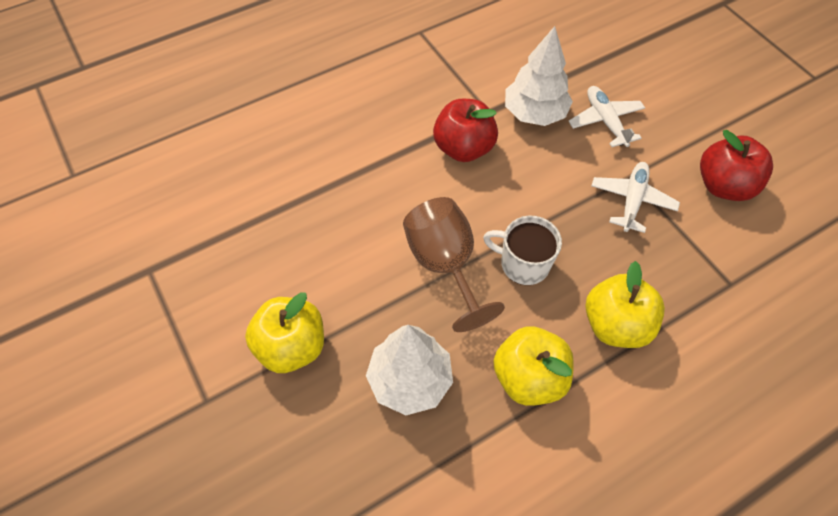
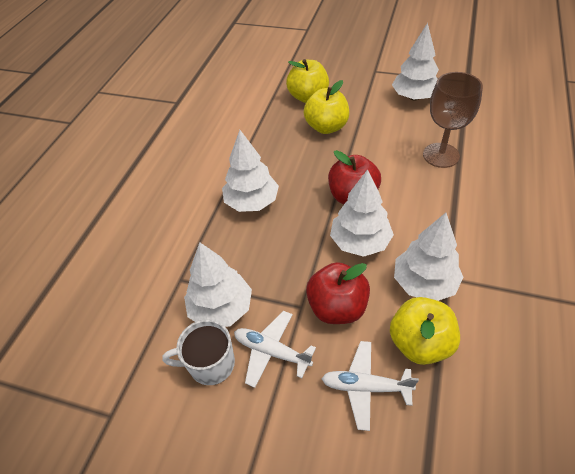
white tree: [366,325,453,415] [505,26,573,126] = 2 -> [184,242,252,327] [222,130,279,212] [330,169,394,257] [392,23,439,100] [394,213,463,301] = 5

